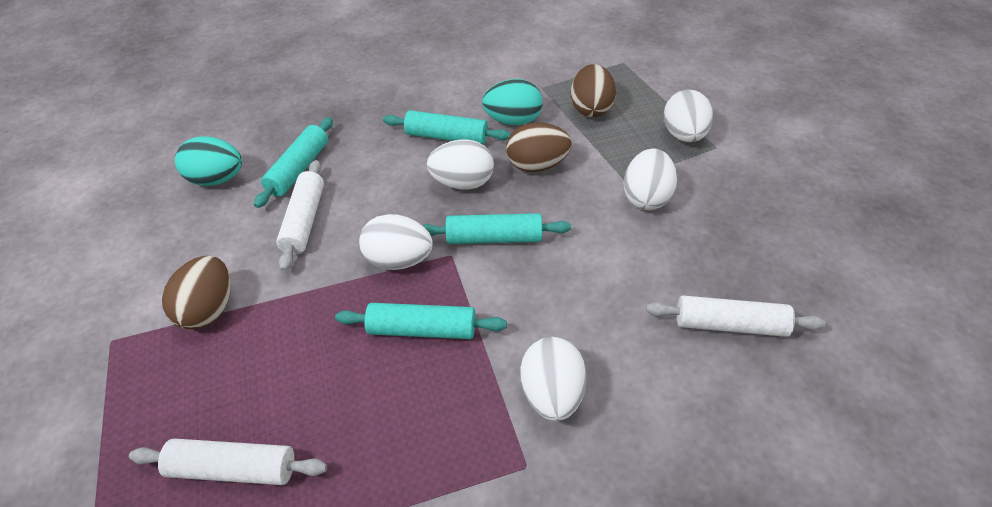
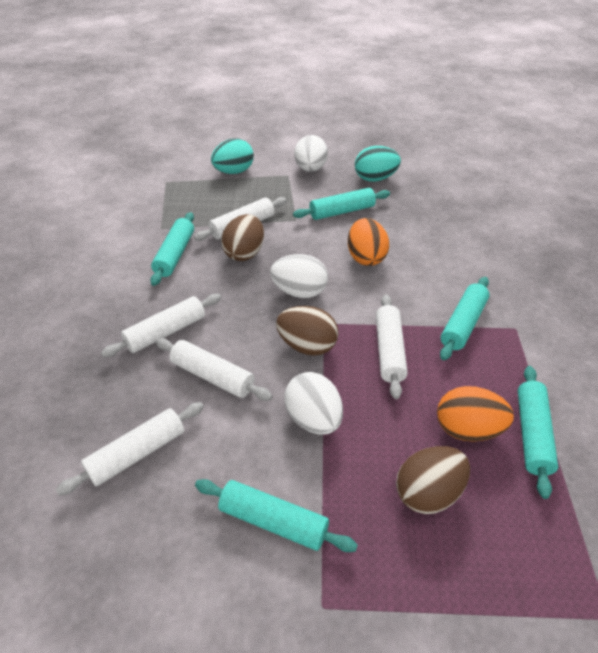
orange egg: none = 0 -> [348,218,389,266] [437,386,514,442] = 2
turquoise rolling pin: [254,117,333,208] [335,303,507,339] [383,110,511,145] [422,213,571,244] = 4 -> [150,212,194,286] [195,479,358,552] [293,188,390,220] [440,277,490,360] [518,366,558,499] = 5
white egg: [359,214,433,270] [427,139,494,190] [520,337,587,421] [624,149,677,210] [664,90,713,142] = 5 -> [270,254,328,298] [284,372,343,435] [294,135,328,172] = 3
white rolling pin: [129,438,327,485] [276,160,324,271] [646,296,826,337] = 3 -> [56,402,204,495] [101,294,221,357] [155,338,273,401] [194,197,287,241] [376,295,408,399] = 5

